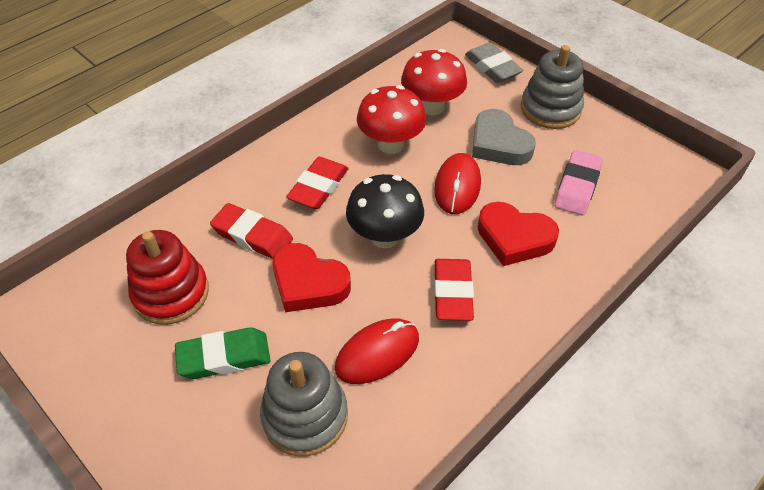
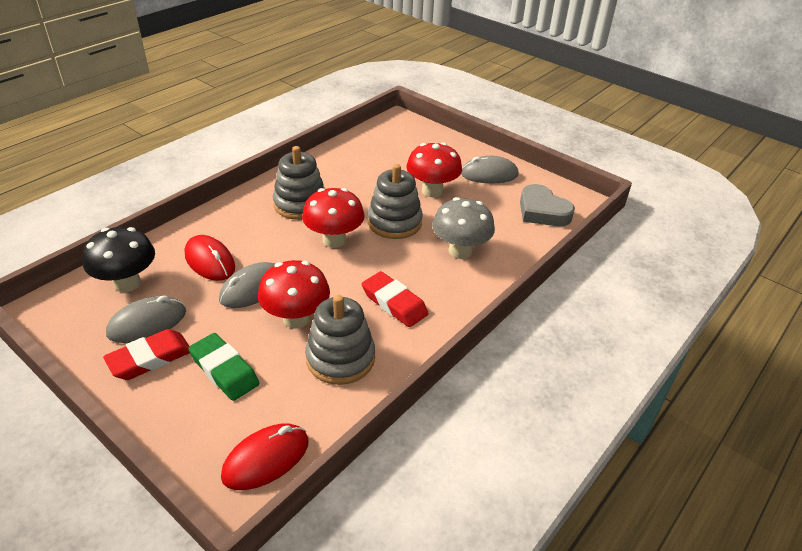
grey eraser: [465,43,523,83] = 1 -> none = 0
grey mouse: none = 0 -> [106,295,186,343] [219,262,275,308] [461,156,518,184] = 3
grey mushroom: none = 0 -> [432,197,495,259] = 1
grey stacking toy: [260,352,348,456] [521,45,584,129] = 2 -> [273,146,325,220] [305,295,375,385] [368,164,423,239] = 3
pink eraser: [554,150,603,216] = 1 -> none = 0
red eraser: [210,203,293,259] [286,157,349,209] [434,259,474,321] = 3 -> [103,329,190,380] [362,271,428,327] = 2
red heart: [272,243,351,312] [477,202,559,266] = 2 -> none = 0
red mushroom: [357,85,426,154] [401,49,467,115] = 2 -> [258,260,330,329] [302,188,365,248] [406,143,462,197] = 3
red stacking toy: [126,230,209,325] = 1 -> none = 0

